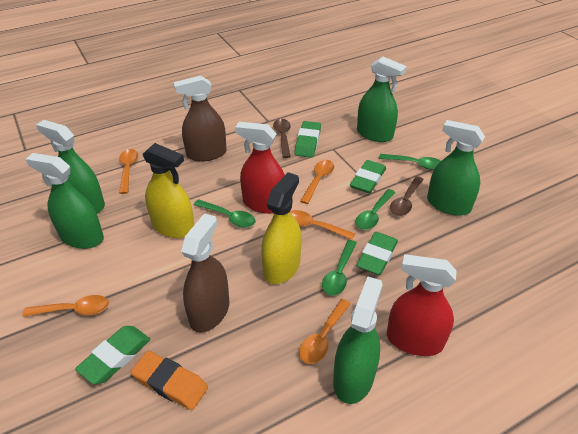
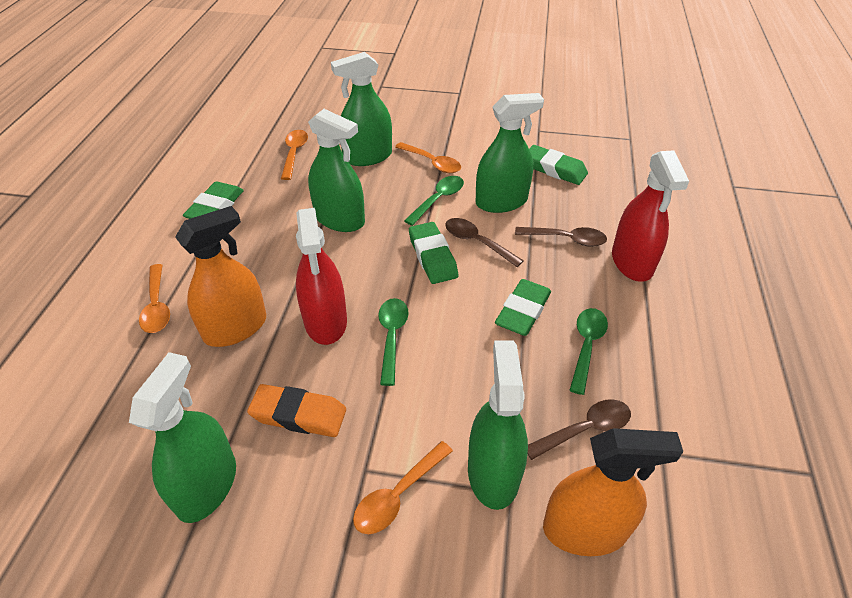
brown spoon: [273,119,291,158] [390,176,424,216] = 2 -> [445,218,524,267] [515,227,607,247] [527,399,631,460] = 3
brown spray bottle: [174,76,227,162] [181,213,229,333] = 2 -> none = 0
green spoon: [194,199,256,228] [322,240,357,296] [355,189,396,230] [379,154,441,170] = 4 -> [378,298,409,386] [404,176,464,226] [570,308,608,395] = 3
orange spoon: [22,295,109,317] [119,149,138,194] [290,210,355,240] [299,299,351,364] [300,160,334,204] = 5 -> [139,264,170,333] [281,130,308,180] [353,441,453,534] [395,142,461,173] = 4
orange spray bottle: none = 0 -> [175,206,266,347] [543,428,683,556] = 2
yellow spray bottle: [143,143,194,238] [261,172,302,284] = 2 -> none = 0

